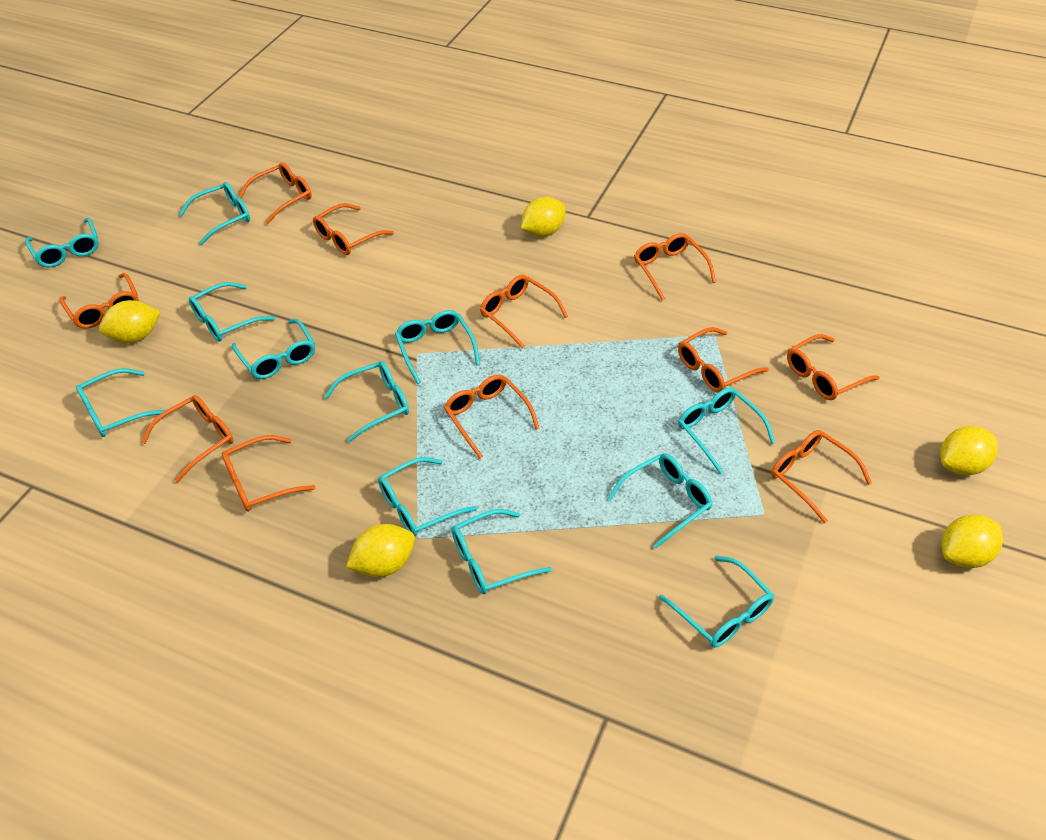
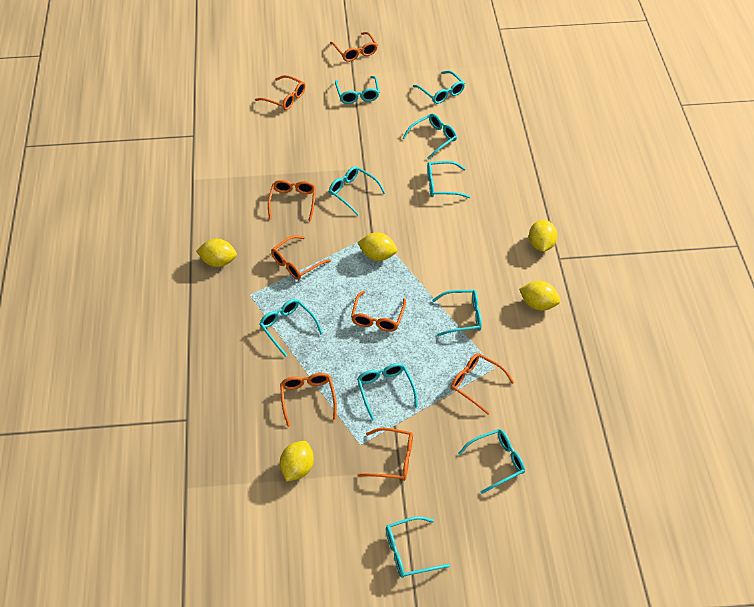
orange glasses: [59,273,139,329] [141,395,234,483] [222,435,315,511] [238,162,312,224] [313,203,394,255] [444,374,540,459] [480,275,568,349] [634,233,716,300] [678,327,769,392] [771,430,872,523] [787,334,879,400] = 11 -> [255,75,306,110] [268,180,316,222] [271,235,331,280] [280,373,337,427] [330,32,378,62] [351,291,406,332] [358,428,413,481] [451,353,514,415] = 8
turquoise glasses: [25,218,99,267] [76,368,166,437] [179,182,250,245] [189,282,275,342] [232,319,315,379] [324,361,409,442] [378,457,477,536] [395,310,480,384] [452,509,552,594] [608,453,712,548] [659,556,774,648] [678,388,775,474] = 12 -> [259,299,323,357] [329,166,385,216] [335,76,379,104] [357,363,418,420] [386,516,450,578] [403,114,457,160] [413,71,465,104] [427,161,470,198] [432,290,482,336] [458,429,525,494] = 10

